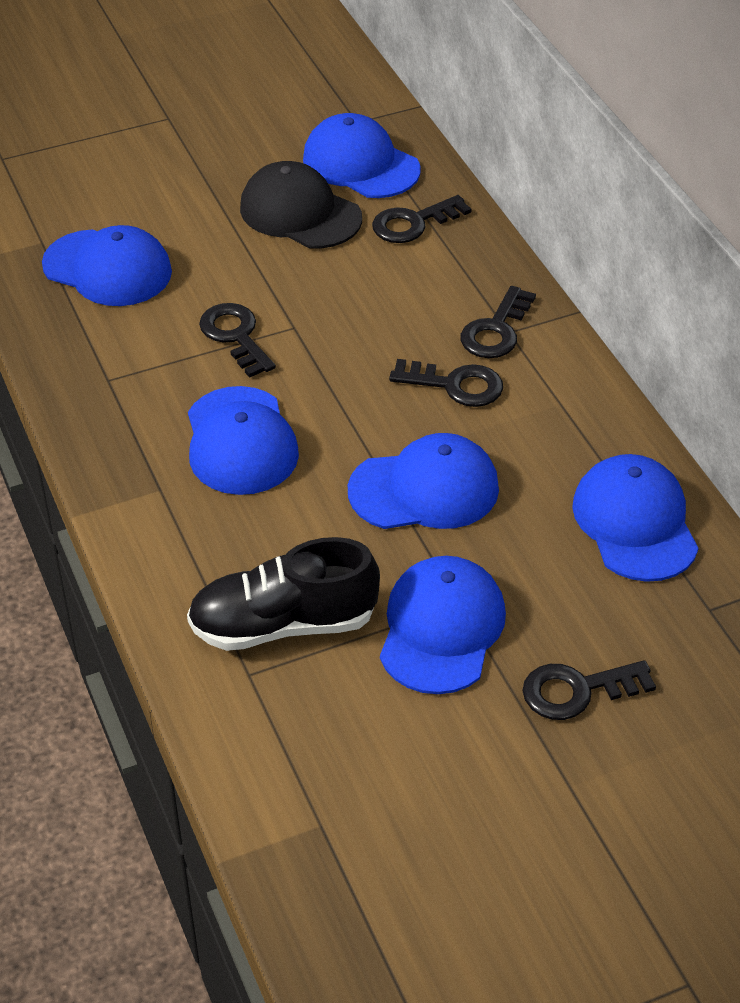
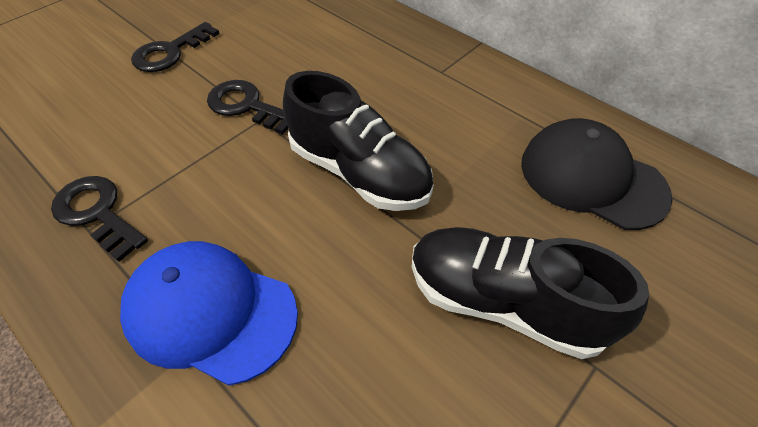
black key: [199,303,276,378] [372,195,471,243] [389,359,503,407] [460,286,536,358] [522,660,656,720] = 5 -> [51,176,148,262] [131,22,220,72] [207,80,288,134] = 3
black shoe: [187,537,380,651] = 1 -> [283,71,434,211] [412,227,649,359] = 2
blue cap: [42,225,172,306] [188,386,299,495] [303,113,420,198] [348,433,499,529] [380,556,506,694] [572,454,699,582] = 6 -> [120,241,298,386] = 1

